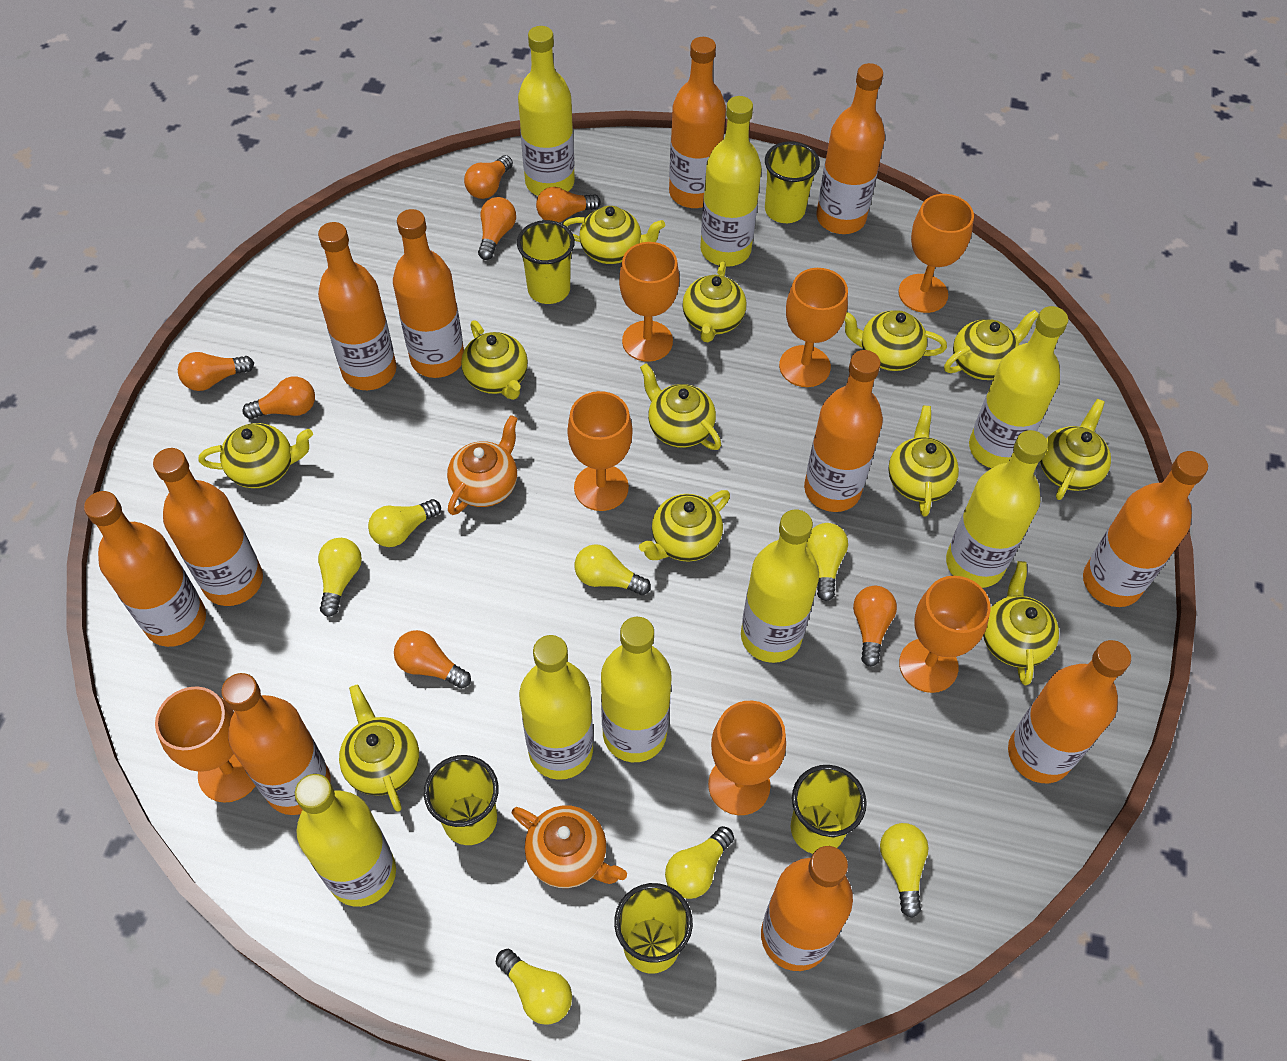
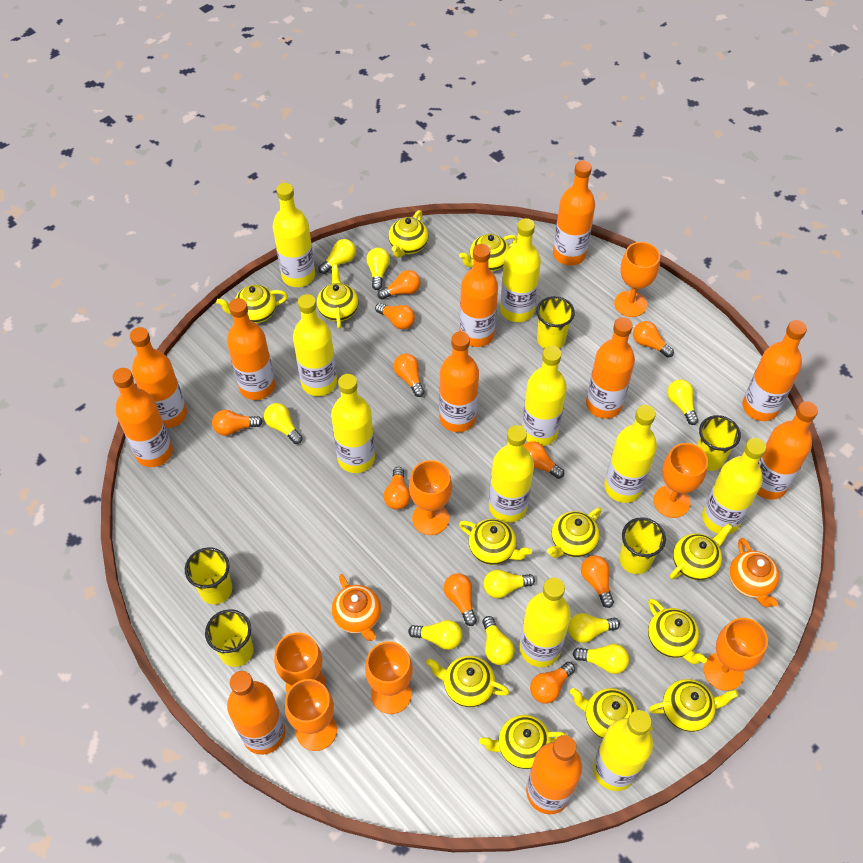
orange light bulb: [178,352,254,391] [243,376,315,419] [394,630,471,689] [464,155,513,199] [478,197,516,260] [536,187,601,222] [853,586,897,667] = 7 -> [212,410,263,436] [375,303,415,329] [378,270,421,300] [384,467,411,510] [393,353,425,397] [444,573,477,626] [524,441,564,479] [530,662,575,703] [581,555,614,608] [633,321,674,358] = 10
yellow bottle: [295,774,396,907] [518,26,575,196] [519,635,593,780] [601,617,671,762] [700,96,762,267] [741,509,819,663] [946,430,1048,588] [969,306,1068,468] = 8 -> [273,183,315,287] [293,294,337,396] [331,374,375,473] [489,425,534,523] [500,218,541,322] [519,578,571,667] [522,346,567,446] [593,710,653,791] [604,405,657,503] [702,438,766,534] = 10
yellow light bulb: [318,538,362,617] [368,499,441,547] [496,949,572,1025] [575,544,651,595] [665,826,734,899] [806,523,848,601] [880,823,929,918] = 7 -> [264,403,302,444] [318,239,356,274] [366,248,390,290] [408,620,463,650] [482,616,515,665] [483,569,535,598] [568,613,620,643] [573,644,629,674] [667,379,699,425] = 9

